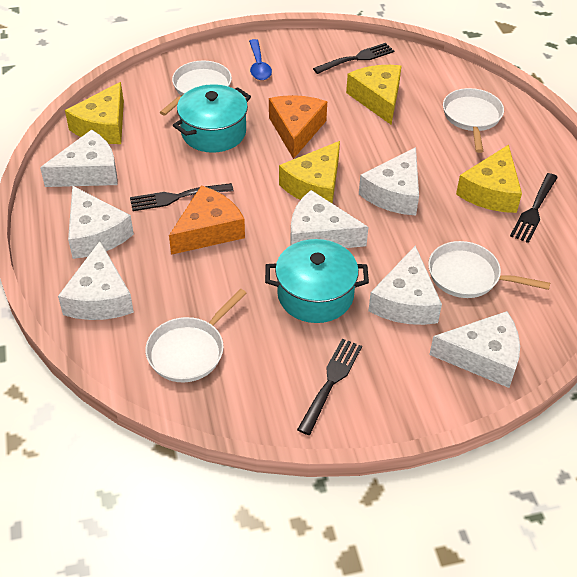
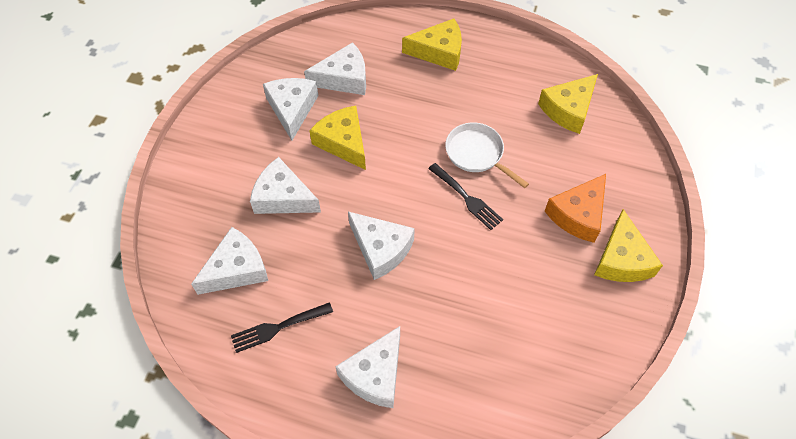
black fork: [130,183,234,211] [297,339,362,435] [313,43,394,74] [510,173,558,243] = 4 -> [231,302,333,353] [428,163,503,230] = 2
blue spoon: [249,39,272,80] = 1 -> none = 0
orange cheese: [169,185,245,255] [269,95,327,159] = 2 -> [545,174,606,243] = 1
turquoise pot: [173,84,251,153] [265,239,369,323] = 2 -> none = 0
white cheese: [40,130,118,187] [58,241,134,320] [68,186,134,259] [290,190,368,248] [359,147,419,216] [368,245,442,325] [429,311,520,388] = 7 -> [191,227,268,295] [250,157,321,214] [263,78,318,140] [304,42,366,95] [335,326,400,408] [348,212,415,280] = 6
white pan: [145,288,247,383] [160,60,232,116] [428,241,550,298] [443,88,504,153] = 4 -> [445,122,529,188] = 1

